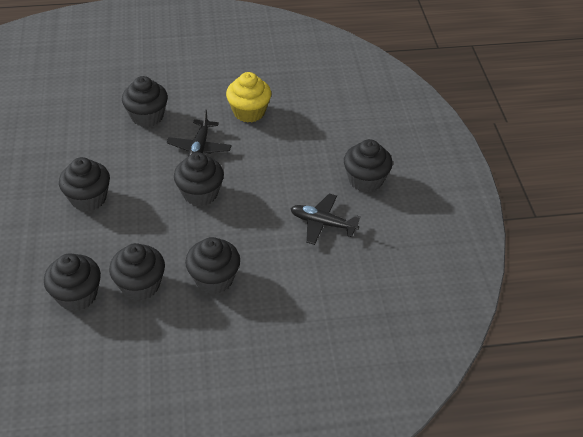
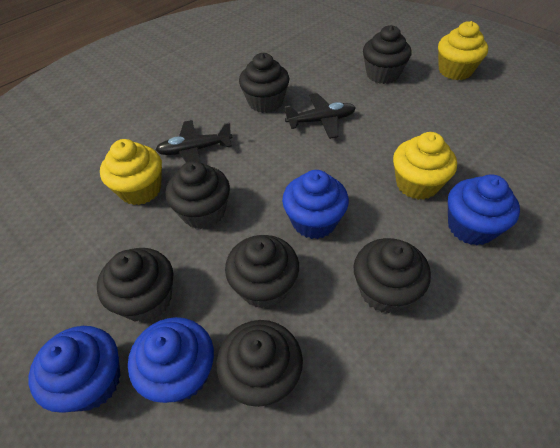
blue cupcake: none = 0 -> [29,326,121,413] [128,317,214,403] [282,170,349,239] [448,175,520,245] = 4
yellow cupcake: [226,72,271,123] = 1 -> [100,139,162,205] [393,132,457,200] [438,21,488,80] = 3

